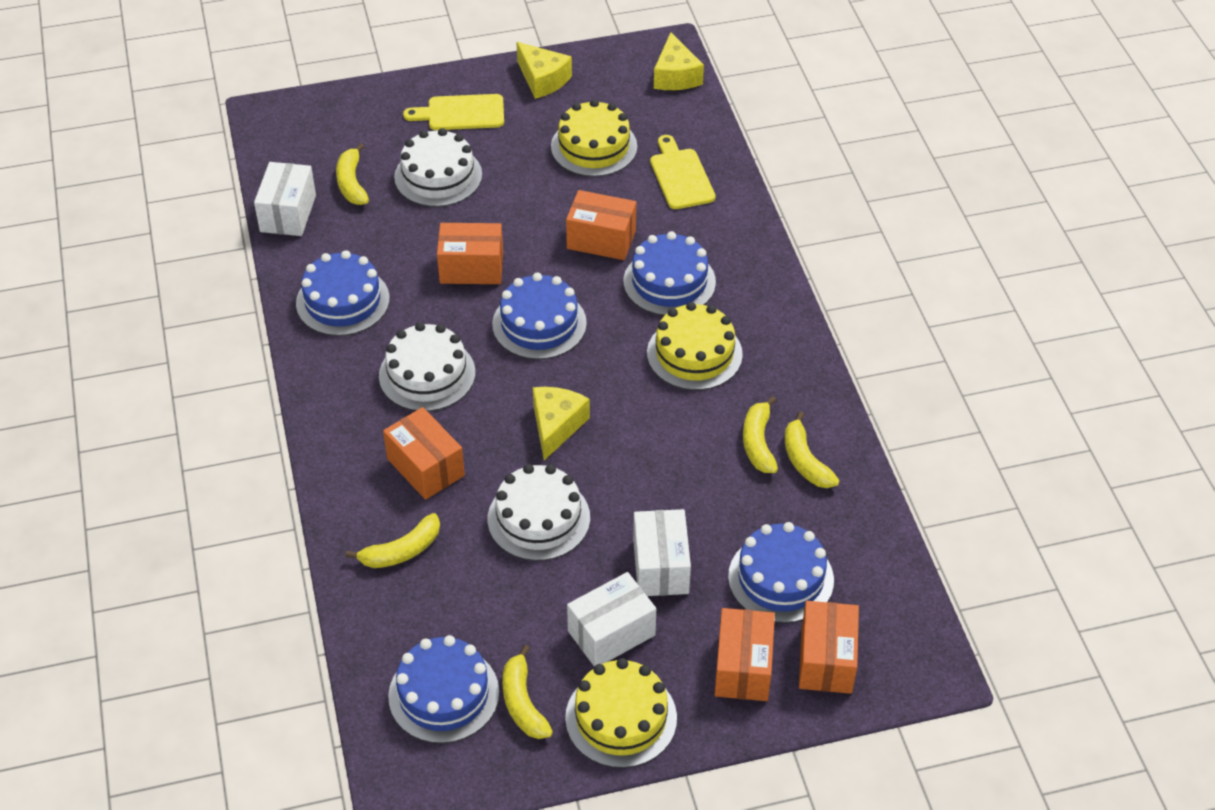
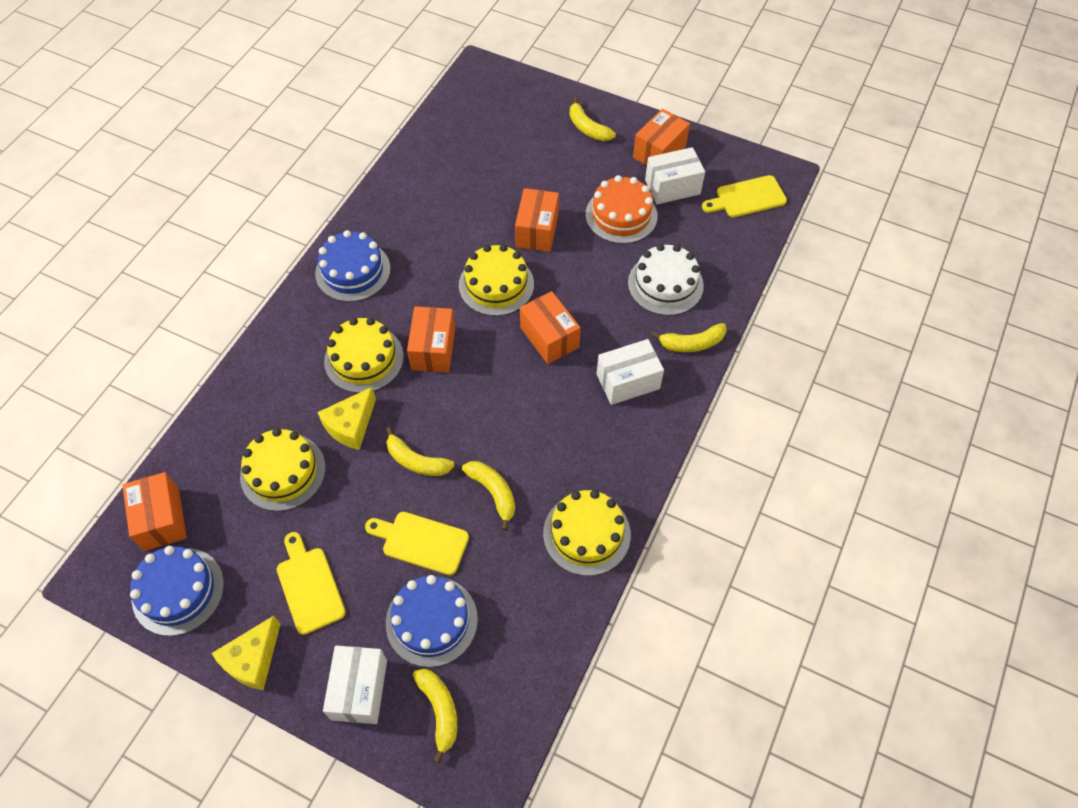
blue cake: [296,250,390,336] [388,635,499,744] [492,273,587,360] [624,231,716,316] [728,522,834,623] = 5 -> [130,546,224,636] [315,230,391,302] [386,575,478,667] = 3
orange cake: none = 0 -> [586,175,658,244] = 1
white cake: [379,322,475,411] [394,128,482,207] [488,464,590,561] = 3 -> [628,244,704,316] = 1
yellow cake: [551,99,637,177] [565,658,677,768] [647,302,743,390] = 3 -> [240,428,326,511] [324,317,404,393] [459,244,534,316] [543,490,631,576] = 4
yellow cheese: [516,42,572,99] [533,387,590,460] [654,32,704,90] = 3 -> [211,616,280,690] [317,387,376,450] = 2
yellow cutting board: [403,94,504,130] [650,135,715,209] = 2 -> [277,532,346,635] [365,512,469,575] [702,175,787,217] = 3

